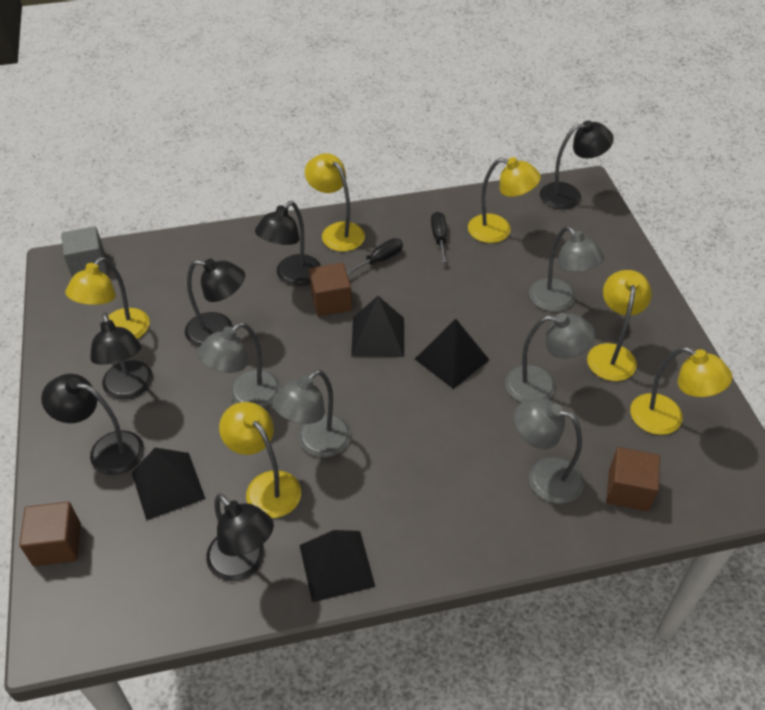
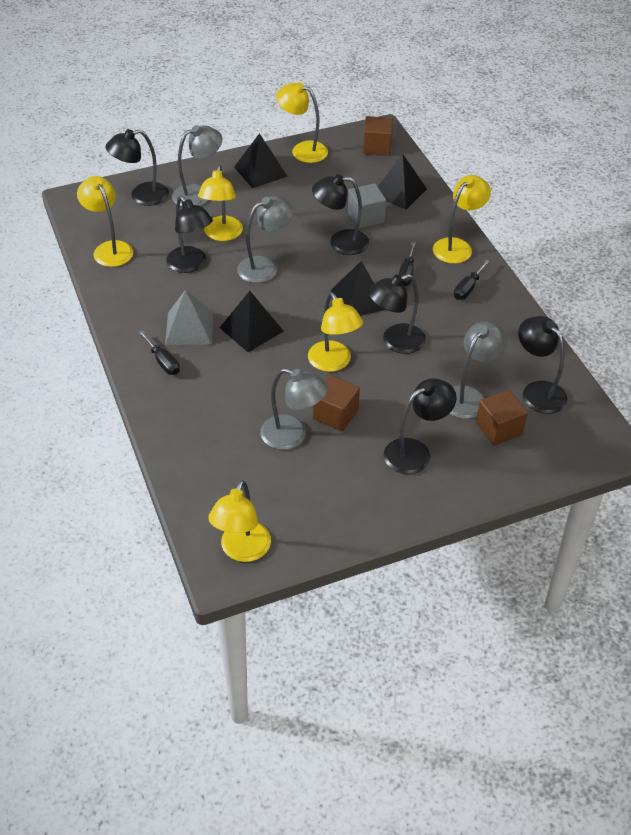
black screwdriver: [346,238,403,275] [431,212,447,263] = 2 -> [138,331,180,375] [399,242,416,287] [454,260,490,300] = 3
grey lamp: [197,322,280,408] [273,370,351,458] [505,313,595,402] [514,398,584,504] [529,226,604,312] = 5 -> [172,125,222,207] [237,196,293,283] [260,368,328,450] [449,321,507,419] = 4
grey pyramid: none = 0 -> [165,289,213,345] = 1

